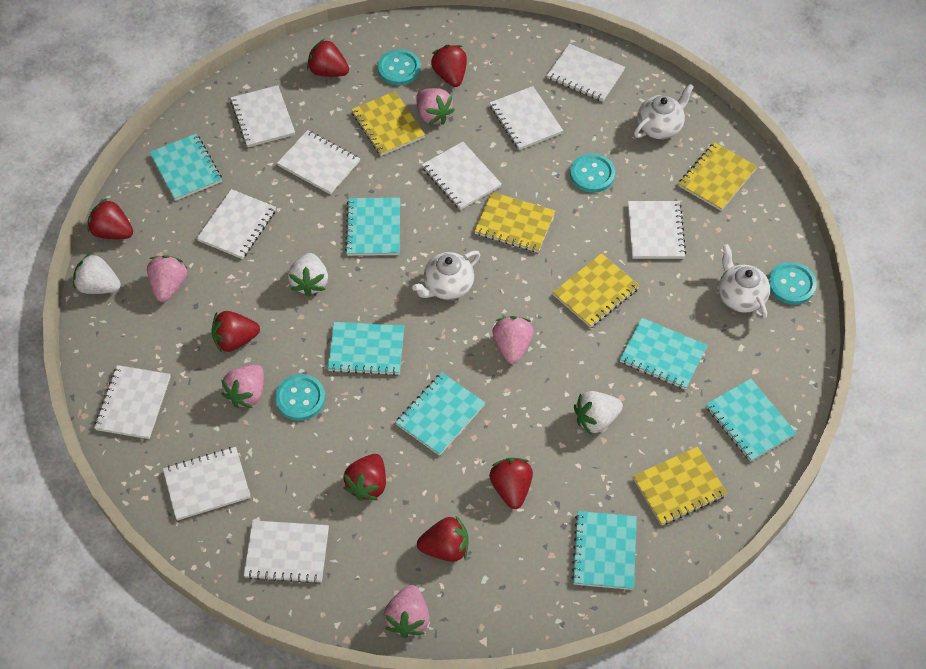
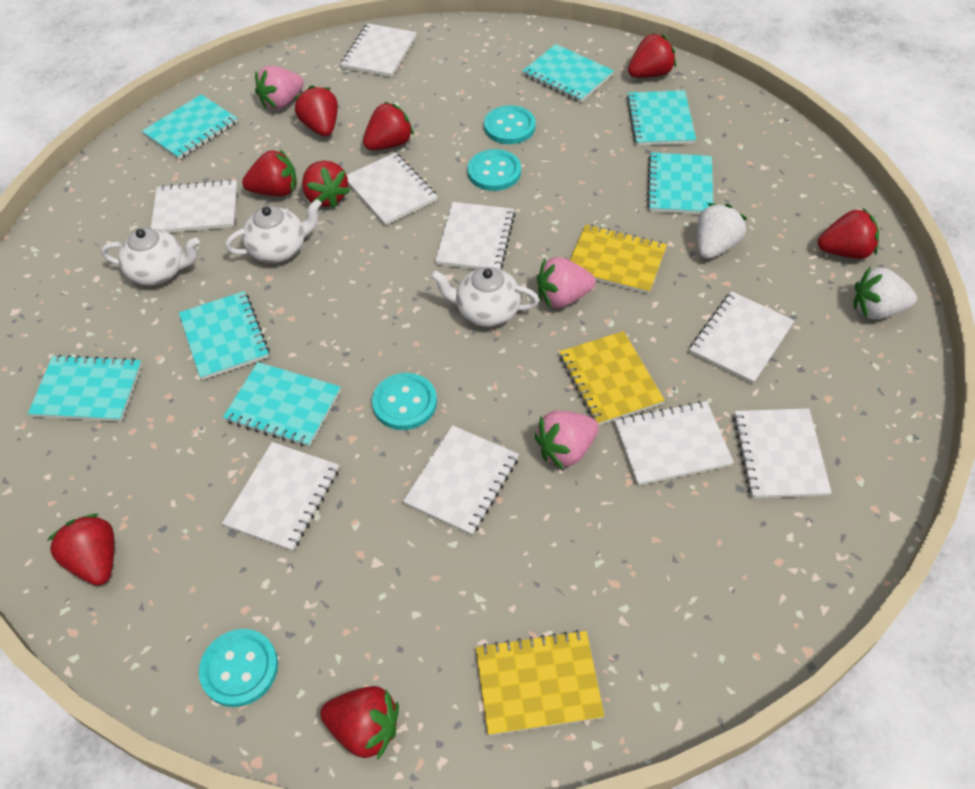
pink strawberry: [147,255,188,302] [221,364,264,408] [384,585,430,638] [416,88,455,125] [493,316,534,364] = 5 -> [255,66,304,110] [534,411,599,469] [537,257,596,308] = 3
red strawberry: [88,199,133,239] [211,311,260,352] [307,39,349,77] [343,454,386,501] [417,516,469,562] [431,45,467,87] [489,458,533,509] = 7 -> [47,514,115,586] [242,149,297,196] [294,85,338,136] [302,161,350,208] [320,686,399,760] [363,102,414,150] [628,33,676,78] [818,208,879,259] = 8
white notebook: [94,365,171,439] [163,447,250,521] [197,189,276,259] [230,85,295,147] [244,520,329,584] [277,130,360,194] [422,142,502,210] [490,86,563,150] [547,44,625,102] [628,201,686,259] = 10 -> [151,179,237,233] [222,442,339,551] [341,23,417,77] [347,152,438,226] [403,425,519,536] [435,202,515,269] [615,401,734,486] [689,291,795,384] [733,408,832,499] = 9
white strawberry: [73,253,121,294] [288,253,328,297] [574,391,623,435] = 3 -> [697,203,747,259] [854,267,917,320] = 2
yellow notebook: [351,91,425,156] [474,192,555,253] [553,253,640,328] [633,446,728,526] [679,142,757,211] = 5 -> [476,630,604,736] [559,331,665,425] [570,224,667,294] = 3

